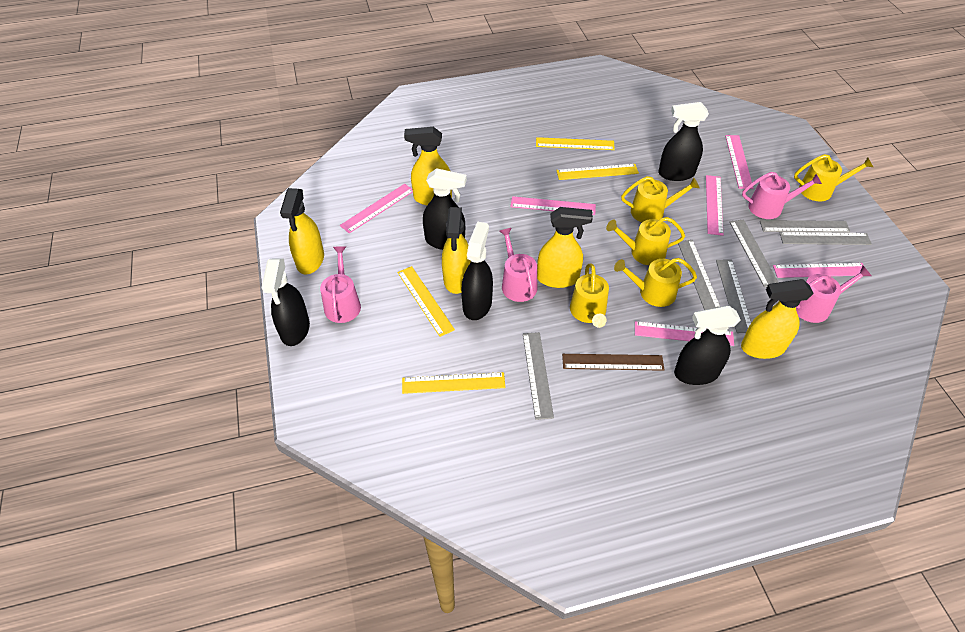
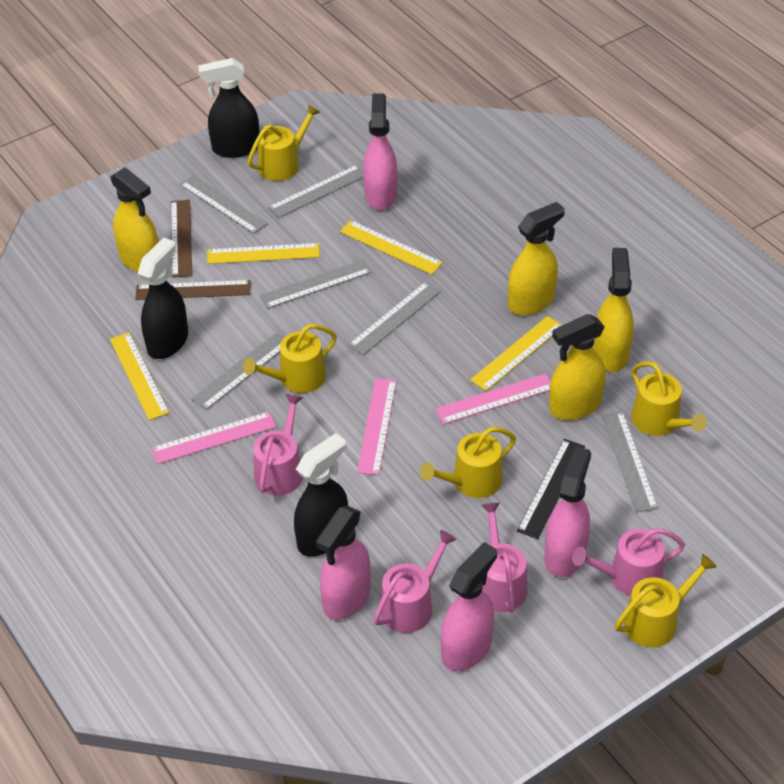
black ruler: none = 0 -> [517,439,585,539] = 1
black spray bottle: [262,258,310,346] [423,168,467,250] [461,221,493,320] [658,102,709,181] [674,306,741,385] = 5 -> [137,237,188,359] [198,58,259,158] [294,433,348,557] = 3
brown ruler: [562,354,664,371] = 1 -> [135,280,251,300] [171,200,192,278] = 2
pink ruler: [340,184,413,233] [510,196,596,215] [635,321,734,346] [706,175,723,236] [725,135,754,189] [773,263,864,278] = 6 -> [151,412,276,464] [357,378,397,475] [435,374,551,424] = 3
pink spray bottle: none = 0 -> [316,506,371,620] [363,93,397,210] [441,542,497,671] [544,446,591,578] = 4
yellow spray bottle: [280,188,324,274] [404,127,452,205] [442,207,471,294] [537,207,593,288] [741,279,814,359] = 5 -> [110,167,159,272] [508,202,565,315] [549,314,606,420] [593,248,634,372] = 4

